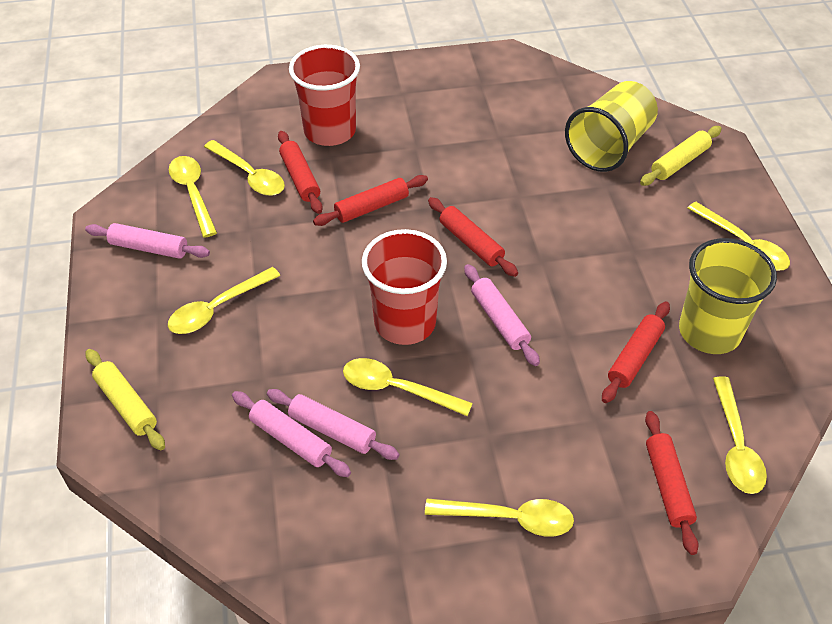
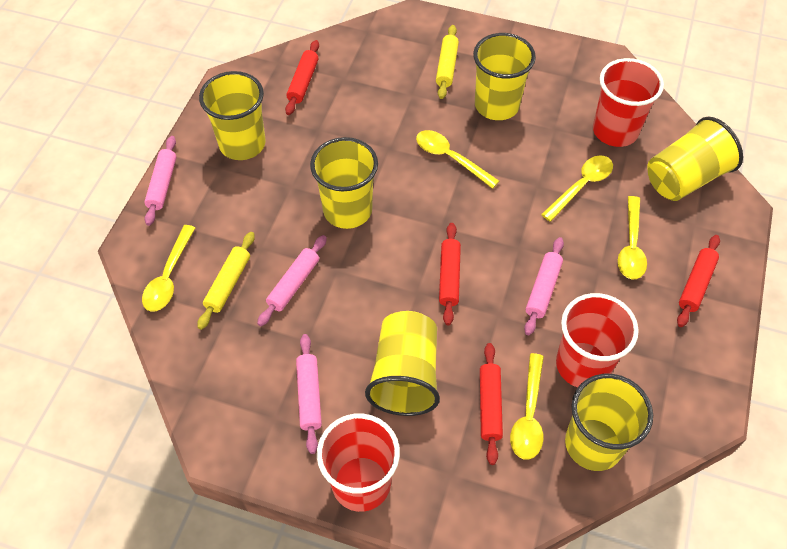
red cup: [289,45,360,146] [362,229,447,345] = 2 -> [317,413,400,512] [556,293,639,388] [593,58,664,147] = 3
red rolling pin: [278,131,323,214] [313,175,428,226] [428,197,518,277] [602,302,670,403] [645,411,699,555] = 5 -> [285,40,319,115] [439,223,461,325] [480,343,503,465] [677,235,720,327] = 4
yellow cup: [565,81,658,172] [679,238,777,354] = 2 -> [199,71,266,160] [310,137,378,229] [365,311,440,416] [473,33,536,120] [565,374,653,471] [647,117,743,201] = 6
yellow spoon: [168,267,281,334] [169,156,217,238] [204,140,285,196] [343,358,473,416] [425,498,574,537] [687,202,790,271] [713,376,767,494] = 7 -> [142,225,195,312] [416,130,499,189] [510,353,544,460] [541,155,613,222] [618,196,647,279] = 5

